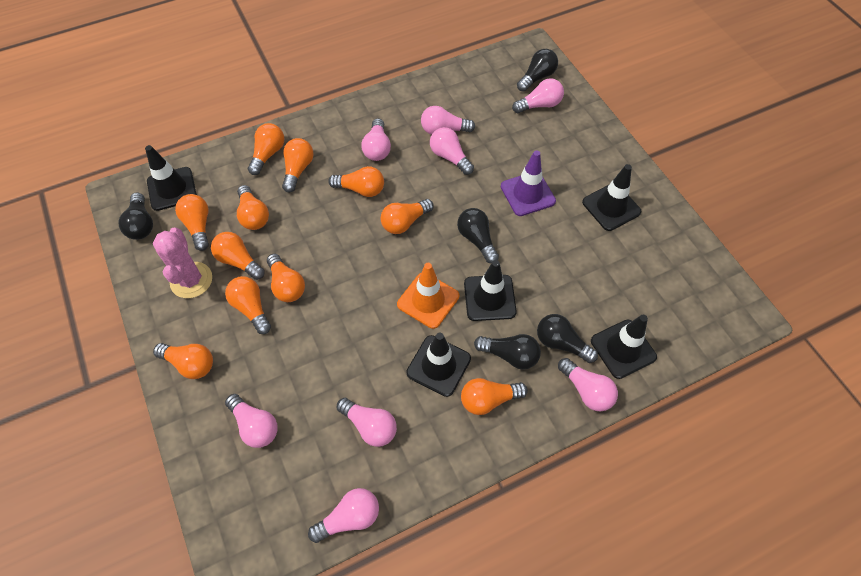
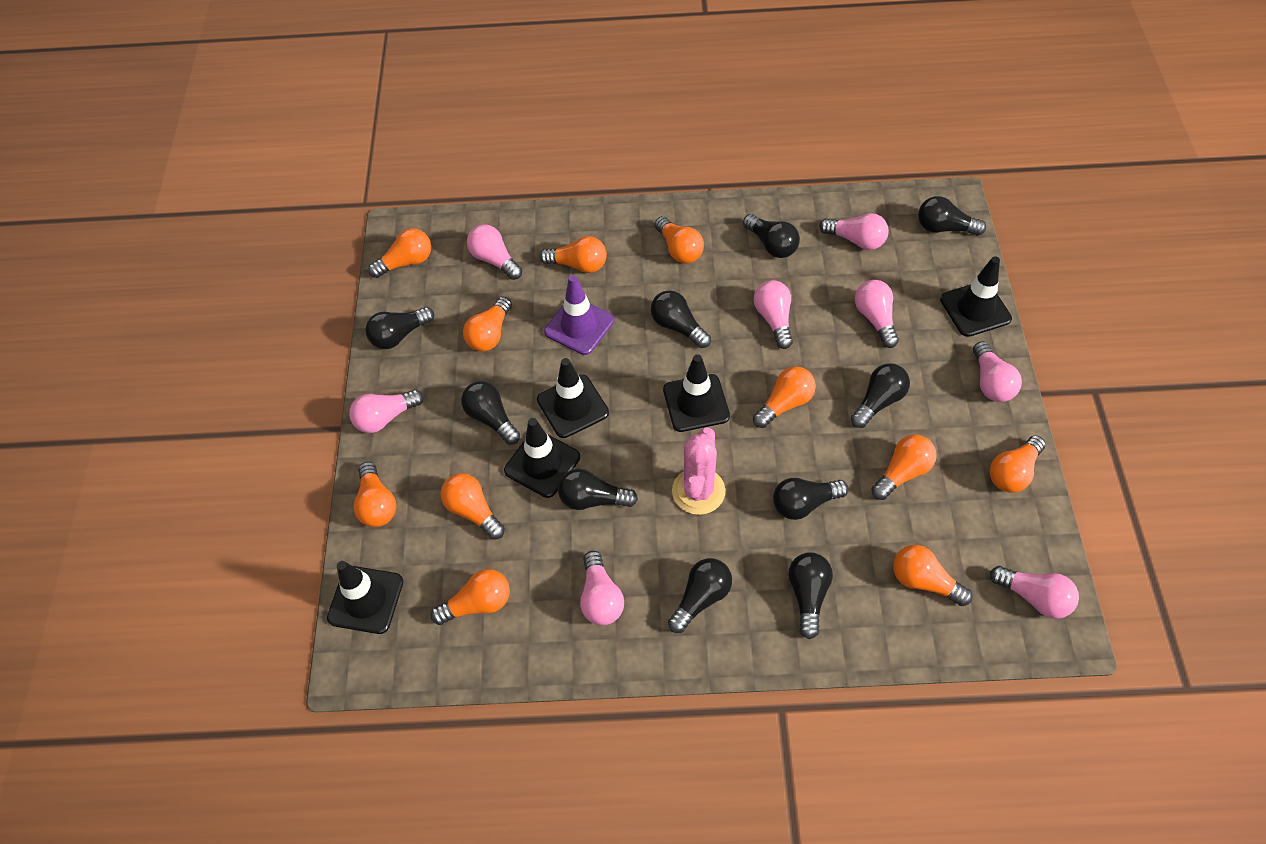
black light bulb: [119,193,153,240] [457,208,499,263] [474,334,541,370] [517,49,558,92] [537,314,598,363] = 5 -> [366,307,434,349] [461,381,520,445] [558,468,638,510] [651,290,711,348] [668,558,732,633] [743,214,800,258] [773,478,848,520] [788,552,833,639] [851,363,910,428] [918,196,986,236] = 10
orange traffic cone: [397,263,459,329] = 1 -> none = 0

